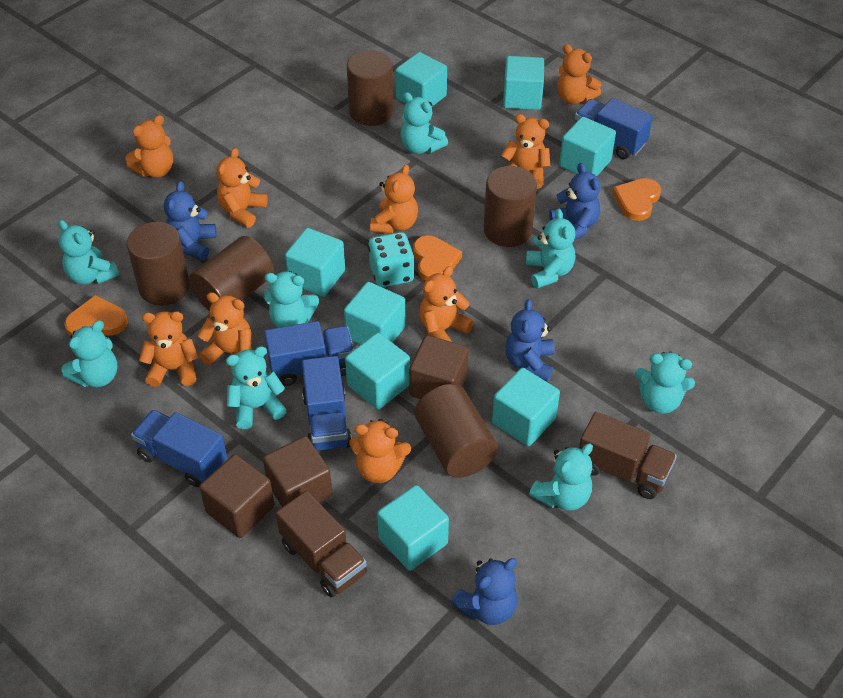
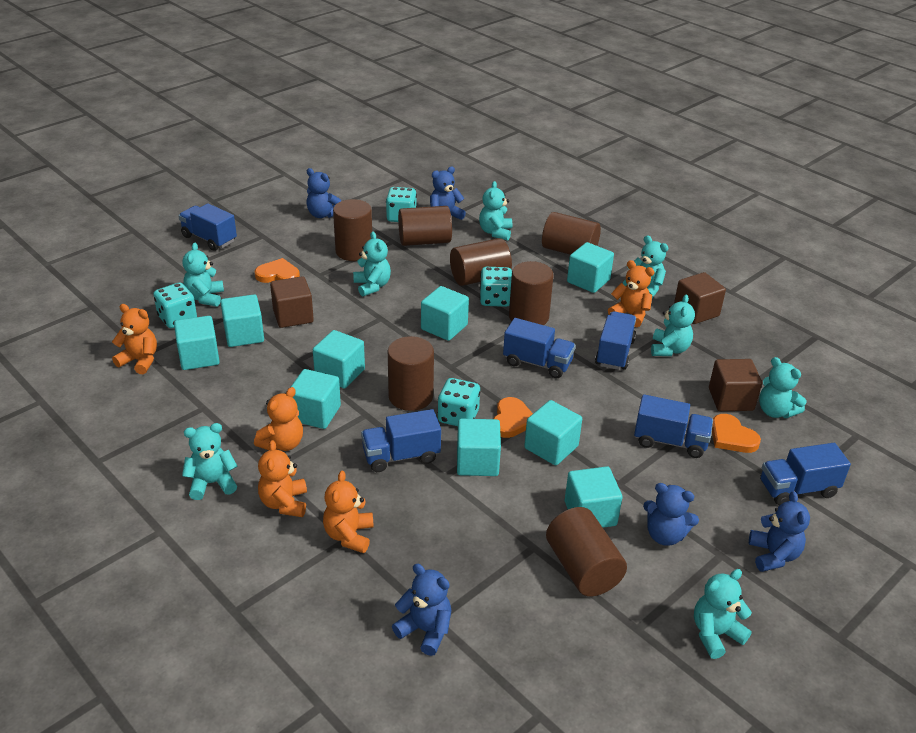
blue teddy bear: [164,181,217,261] [451,558,518,625] [505,299,555,382] [549,163,601,241] = 4 -> [306,168,341,218] [392,564,451,656] [430,166,466,220] [643,483,699,546] [749,491,810,572] = 5
blue truck: [131,410,227,487] [264,321,354,386] [302,356,352,451] [574,98,653,159] = 4 -> [178,203,237,251] [361,409,441,472] [503,318,576,378] [595,311,636,370] [634,394,713,458] [760,443,851,506] = 6
brown cylinder: [127,222,190,306] [189,236,274,311] [347,50,393,126] [415,384,498,478] [484,166,537,247] = 5 -> [333,199,372,261] [388,336,434,411] [398,206,452,246] [450,238,512,286] [509,261,554,325] [542,212,601,255] [546,507,627,596] = 7
brown truck: [276,491,367,598] [579,412,677,499] = 2 -> none = 0
orange teddy bear: [125,115,173,178] [139,311,199,387] [198,292,252,369] [216,148,267,228] [349,419,411,483] [370,164,418,234] [419,266,474,342] [501,114,550,189] [557,44,601,105] = 9 -> [112,304,157,374] [254,387,303,451] [258,440,307,517] [323,470,374,553] [608,260,654,327] = 5
turquoise cube: [285,228,345,297] [344,282,406,345] [345,333,410,409] [377,485,449,571] [395,52,447,107] [492,368,560,446] [503,56,544,110] [559,117,616,176] = 8 -> [174,316,220,370] [220,294,264,347] [291,369,341,429] [313,330,365,388] [421,286,469,341] [457,419,501,476] [524,400,582,466] [565,466,622,528] [567,242,614,293] = 9
turquoise dice: [368,232,414,287] = 1 -> [153,283,197,328] [386,187,417,222] [438,378,480,426] [480,267,512,307] = 4

